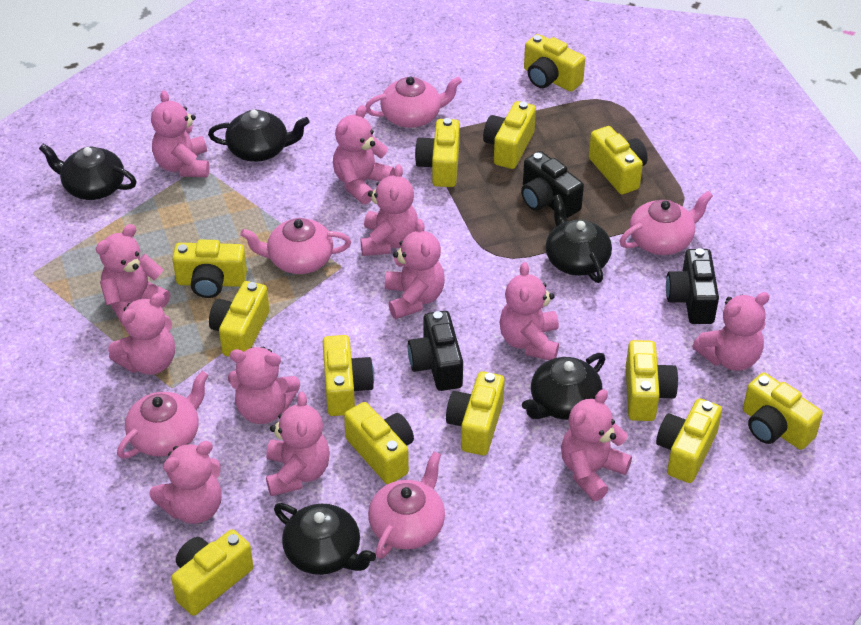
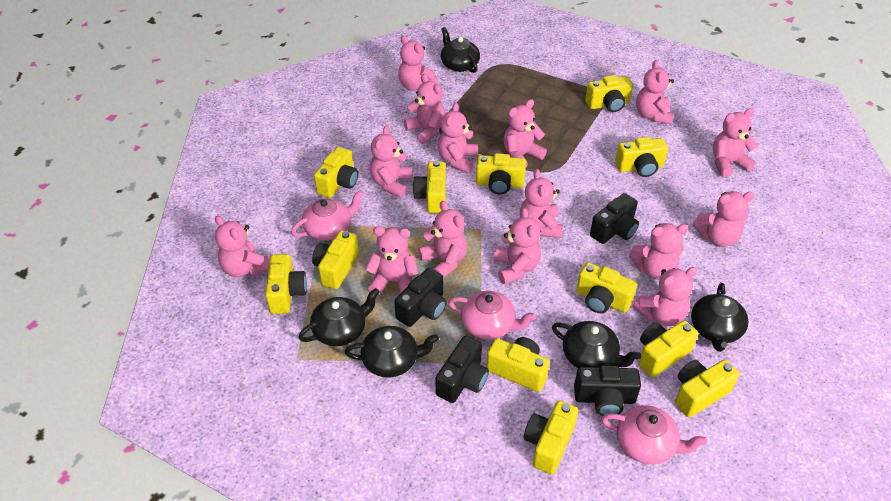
black camera: [408,311,463,391] [521,151,584,218] [666,248,719,324] = 3 -> [394,268,447,327] [436,336,489,403] [574,366,641,416] [590,193,639,244] = 4
pink teapot: [117,371,209,459] [240,218,351,274] [365,76,462,128] [368,451,445,559] [620,191,713,255] = 5 -> [291,190,364,241] [448,291,536,339] [601,405,707,464] = 3
pink teddy bear: [96,224,170,328] [108,293,175,375] [149,441,222,524] [151,90,210,177] [228,347,300,424] [266,392,330,496] [333,105,394,204] [361,164,418,256] [385,219,445,319] [499,262,559,360] [561,389,632,501] [692,292,770,371] = 12 -> [215,216,270,277] [365,226,419,296] [370,125,413,198] [398,36,439,91] [404,74,445,144] [418,201,467,278] [437,103,478,173] [494,208,541,284] [504,99,547,167] [520,169,563,238] [629,223,688,280] [633,267,697,326] [636,60,674,124] [693,191,755,247] [713,108,758,177] = 15
yellow camera: [171,529,253,616] [172,240,247,298] [209,281,269,357] [323,335,374,416] [344,402,414,484] [415,118,460,187] [446,371,505,455] [483,101,536,169] [524,34,585,92] [589,126,648,194] [626,340,678,421] [656,398,722,483] [743,373,823,450] = 13 -> [265,254,307,314] [312,230,359,289] [314,147,358,198] [413,161,446,213] [476,153,526,194] [486,337,550,392] [524,400,578,475] [576,262,637,313] [585,75,633,112] [615,137,668,177] [639,320,698,378] [675,359,740,417] = 12

